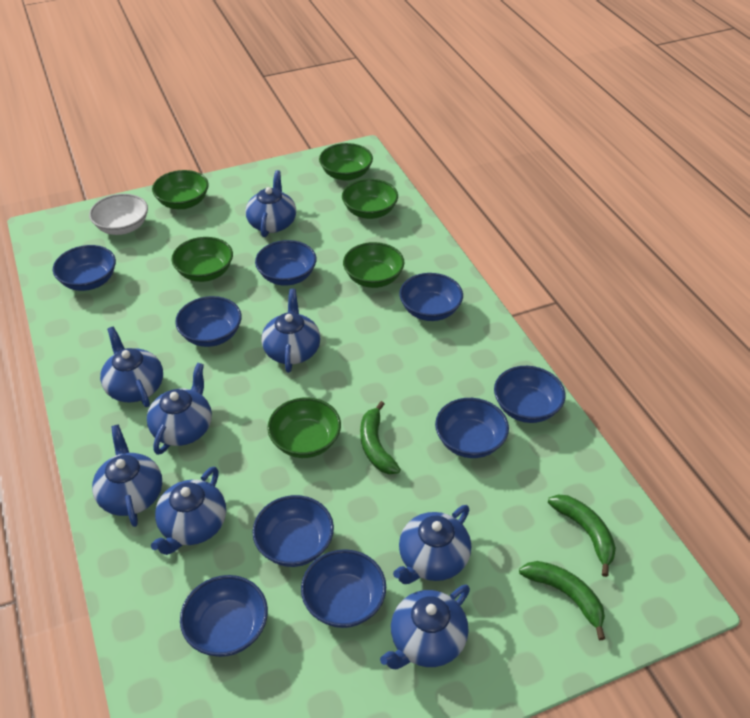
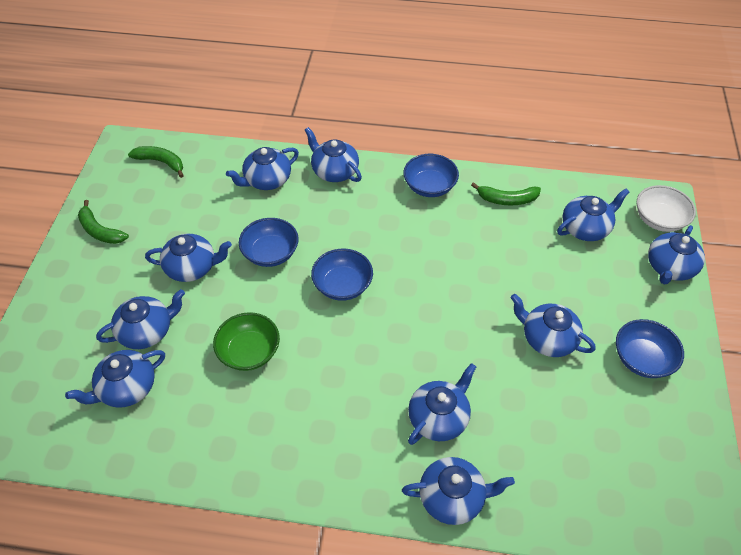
blue bowl: [53,245,116,291] [175,296,242,347] [180,575,268,657] [253,495,334,567] [255,240,316,286] [301,549,386,628] [399,273,463,321] [435,398,509,458] [494,366,565,423] = 9 -> [239,218,299,267] [311,248,373,301] [403,154,459,197] [616,319,684,378] = 4
blue teapot: [92,425,162,527] [100,327,163,407] [147,363,212,455] [151,467,226,555] [245,170,296,237] [261,289,320,373] [380,585,470,669] [393,505,471,584] = 8 -> [65,350,165,408] [96,289,185,349] [145,234,232,282] [226,147,299,190] [305,127,362,182] [402,457,515,525] [408,363,476,445] [511,294,596,357] [557,189,630,241] [648,225,705,284] = 10
green bowl: [152,170,209,209] [171,237,233,282] [267,398,341,458] [319,143,373,181] [342,179,398,219] [343,242,404,288] = 6 -> [213,312,280,371] = 1

